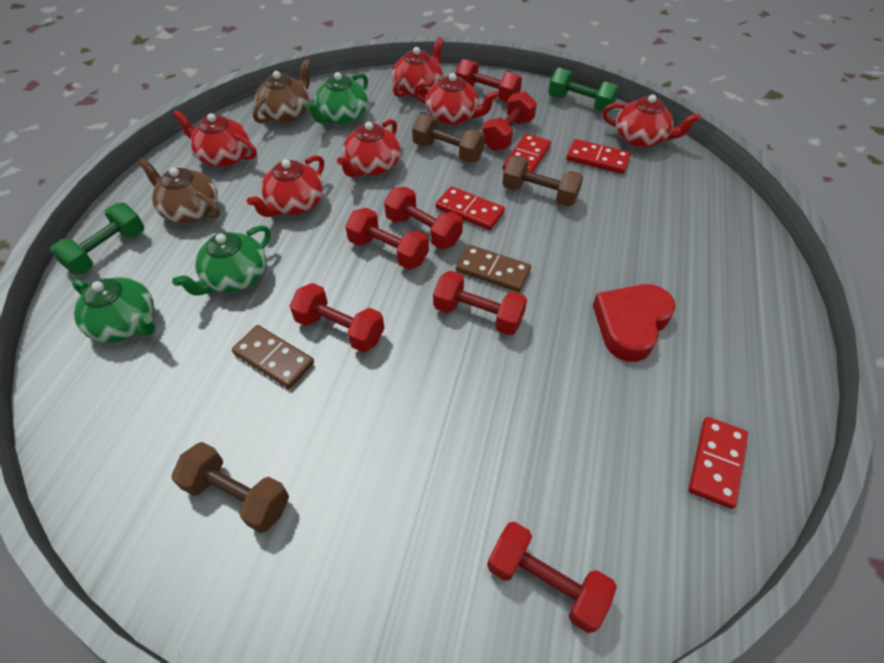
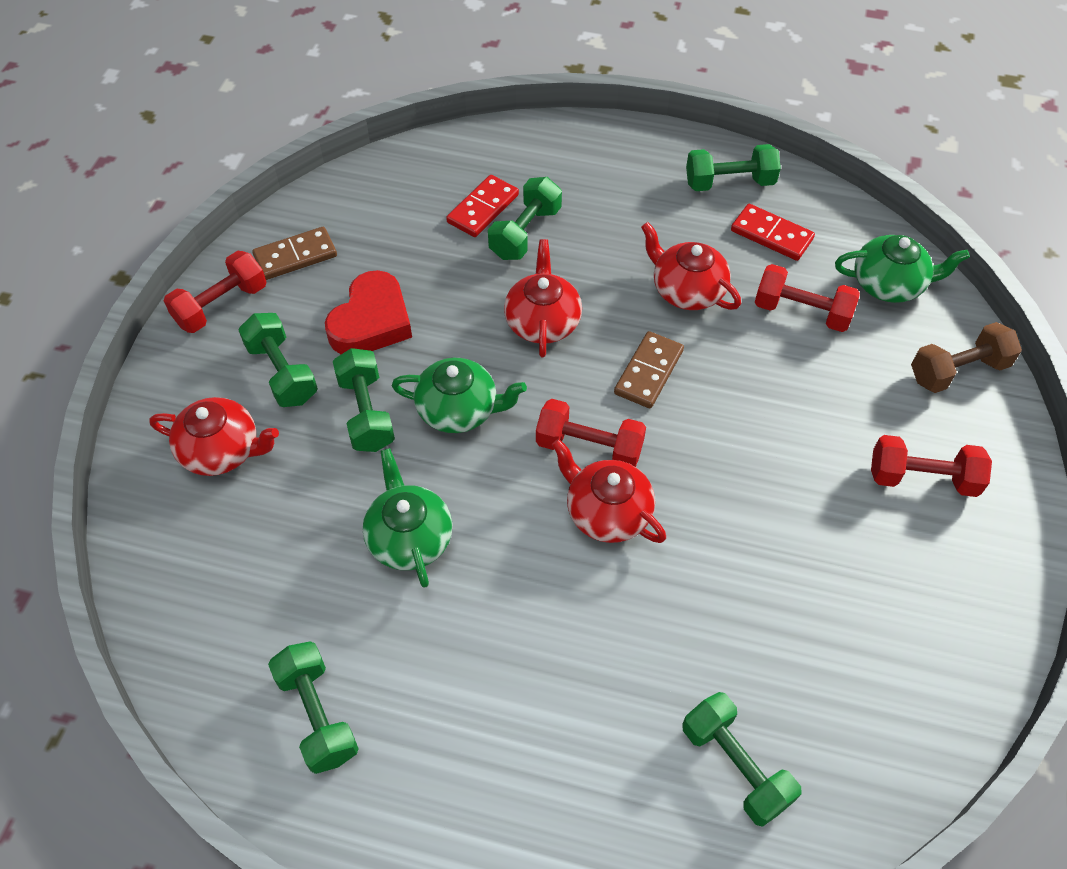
brown dumbbell: [171,442,289,533] [412,114,485,163] [502,156,583,207] = 3 -> [911,322,1022,393] = 1
brown teapot: [138,158,220,223] [253,59,311,124] = 2 -> none = 0
green dumbbell: [50,203,144,274] [548,68,619,112] = 2 -> [238,313,318,407] [268,641,359,774] [333,348,395,452] [488,177,562,260] [683,692,802,827] [686,144,781,191] = 6
red domino: [436,186,505,230] [502,133,551,173] [566,139,631,174] [688,417,748,509] = 4 -> [446,175,519,237] [731,204,815,261] = 2
red dumbbell: [290,283,384,352] [345,208,429,270] [384,187,463,249] [433,271,527,335] [455,59,522,102] [482,91,537,151] [487,522,617,633] = 7 -> [164,251,266,333] [536,399,646,467] [755,264,860,332] [871,435,992,497] = 4
red teapot: [173,110,257,167] [247,155,324,217] [337,119,401,177] [392,37,444,98] [414,73,498,125] [602,95,700,148] = 6 -> [150,397,279,476] [504,239,582,357] [552,439,666,543] [641,222,741,310] = 4

